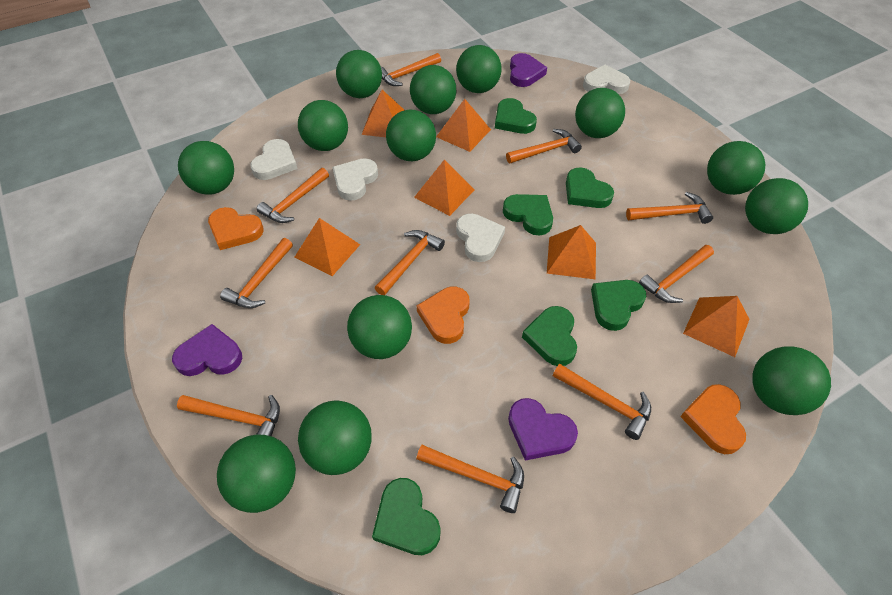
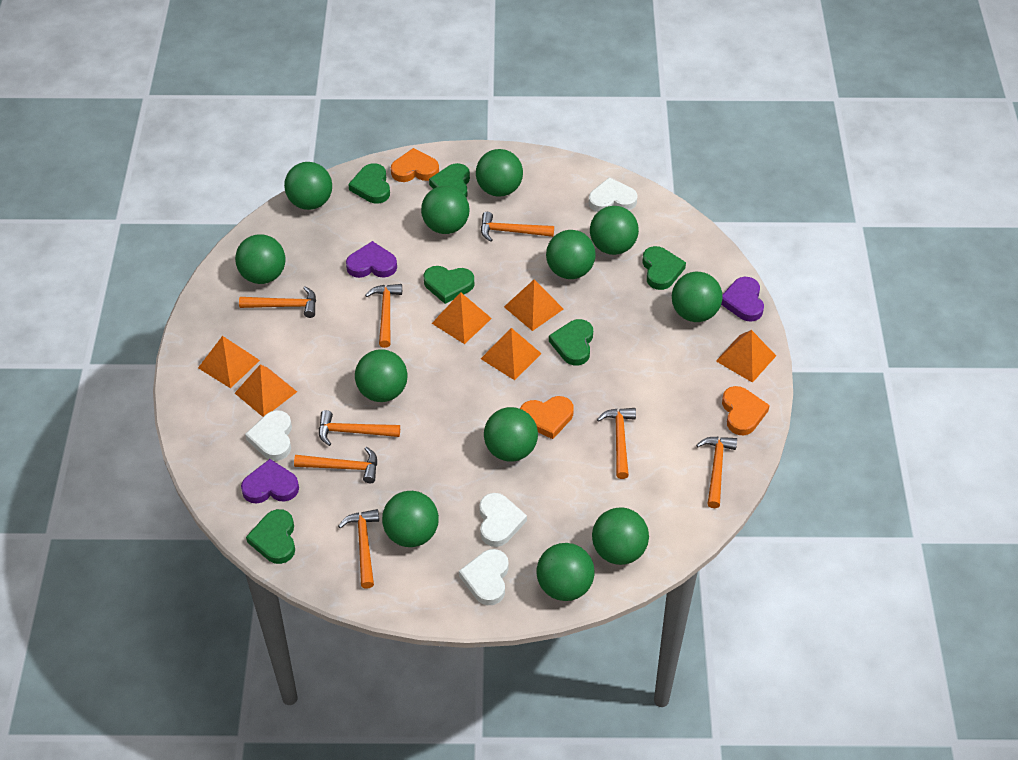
green ball: [178,141,234,195] [217,434,296,513] [298,100,348,151] [298,401,372,475] [336,50,382,98] [347,295,412,359] [386,110,436,161] [410,65,456,114] [456,45,502,93] [575,88,625,138] [707,141,766,195] [745,178,808,234] [752,346,831,415] = 13 -> [235,234,285,284] [284,162,332,210] [355,349,408,402] [382,491,439,547] [421,186,469,234] [476,149,523,197] [484,407,538,462] [536,543,595,601] [546,230,596,279] [590,206,639,255] [592,507,649,565] [672,272,723,322] = 12
orange hammer: [177,395,280,436] [220,238,293,308] [257,168,329,223] [375,230,445,295] [381,53,441,86] [416,445,524,513] [506,129,582,163] [553,364,651,440] [626,192,713,224] [639,245,714,303] = 10 -> [239,286,316,318] [294,447,377,483] [319,410,400,446] [338,509,379,589] [365,284,402,348] [481,212,554,242] [597,408,636,479] [696,437,737,508] = 8

